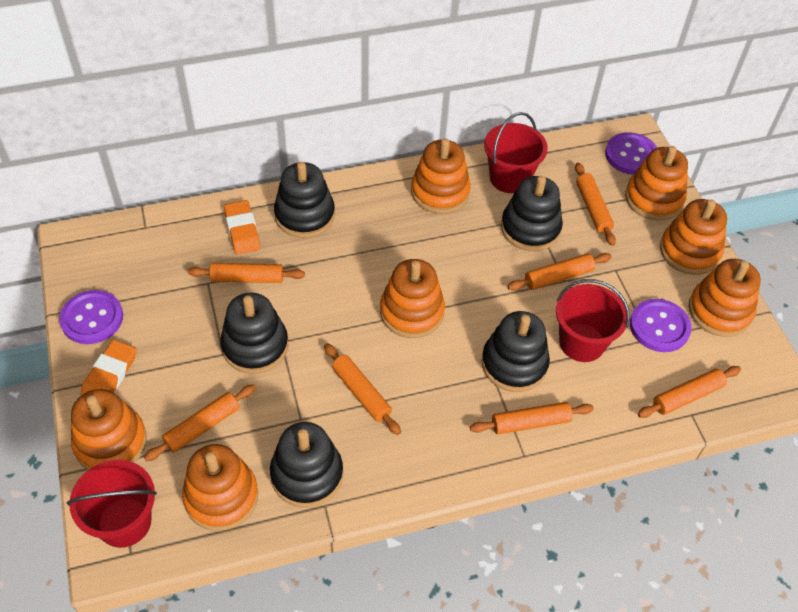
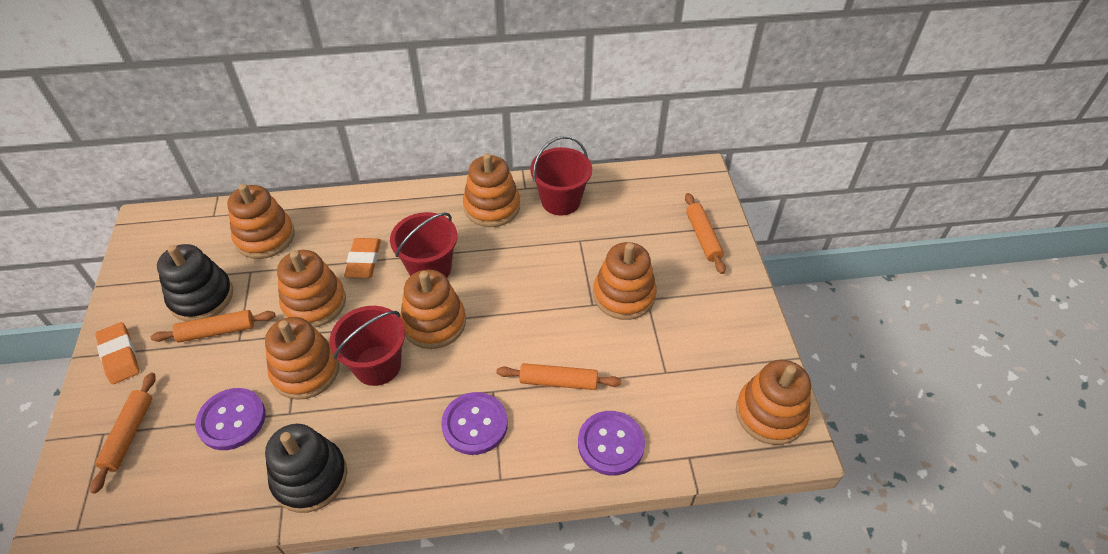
black stacking toy: [220,292,289,374] [270,422,343,508] [274,162,335,238] [481,311,550,392] [501,176,563,251] = 5 -> [157,244,233,321] [265,424,347,513] = 2
orange rolling pin: [144,385,256,461] [188,263,305,283] [324,343,401,435] [470,402,594,434] [507,253,611,291] [575,163,616,246] [638,366,741,418] = 7 -> [90,372,156,494] [150,310,275,343] [496,363,621,390] [685,193,726,274] = 4

